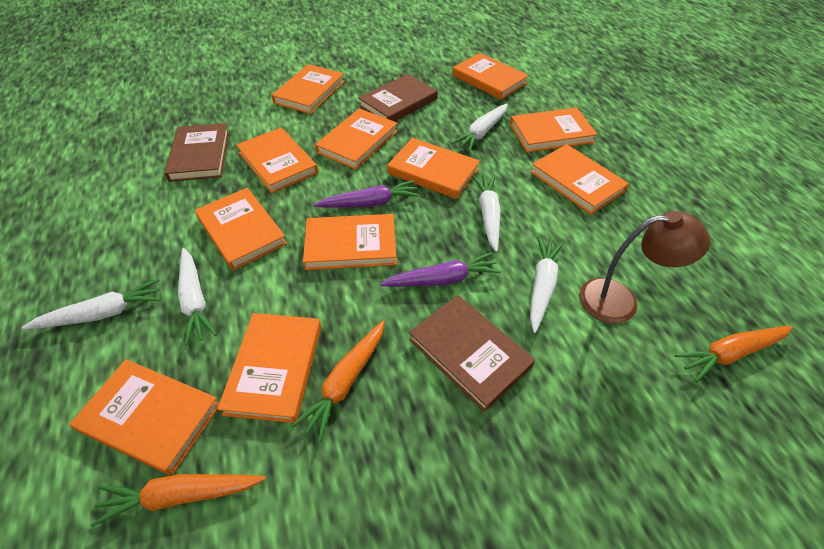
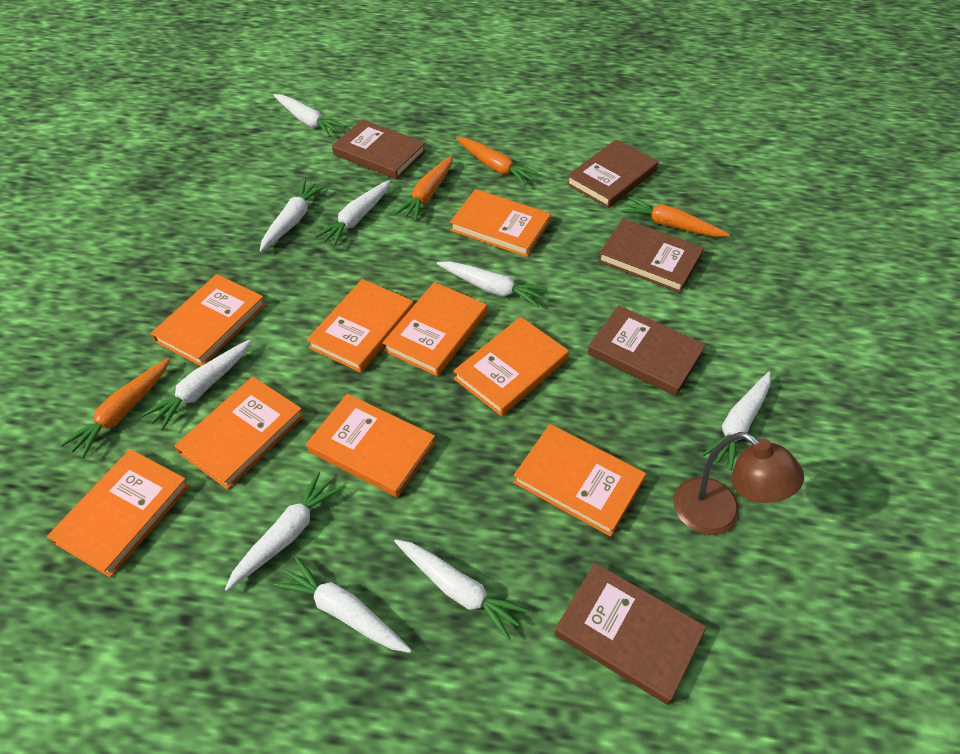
brown book: [164,123,229,182] [358,74,438,122] [409,295,535,412] = 3 -> [332,119,426,180] [554,563,706,705] [566,139,658,208] [587,305,706,396] [598,219,704,293] = 5
orange book: [69,359,219,475] [195,188,287,270] [217,313,321,423] [236,128,318,193] [271,64,345,114] [303,214,397,270] [315,109,398,170] [387,138,480,199] [452,53,529,100] [510,107,598,152] [530,144,629,214] = 11 -> [47,449,190,577] [151,274,266,366] [174,376,304,490] [306,394,436,498] [307,279,414,373] [382,282,487,377] [450,189,551,257] [453,317,569,416] [513,424,646,537] = 9
orange carrot: [91,474,266,527] [292,321,385,442] [675,326,793,382] = 3 -> [61,358,170,458] [394,155,453,221] [456,137,540,186] [621,197,730,237] = 4
purple carrot: [313,180,420,208] [380,252,501,287] = 2 -> none = 0
white carrot: [21,279,161,330] [178,248,217,346] [451,104,508,152] [472,175,501,252] [530,236,564,333] = 5 -> [142,339,251,431] [225,471,343,591] [260,181,325,252] [273,94,345,137] [274,557,412,653] [315,180,390,246] [394,539,529,640] [437,261,547,307] [702,372,771,471] = 9

